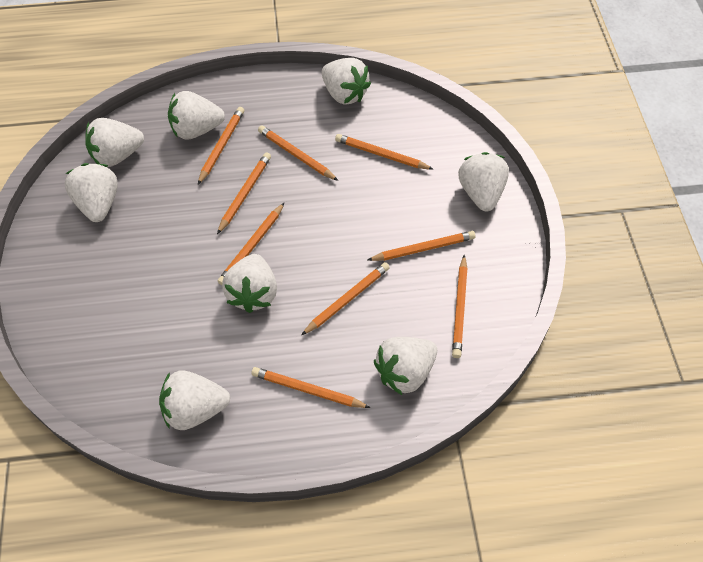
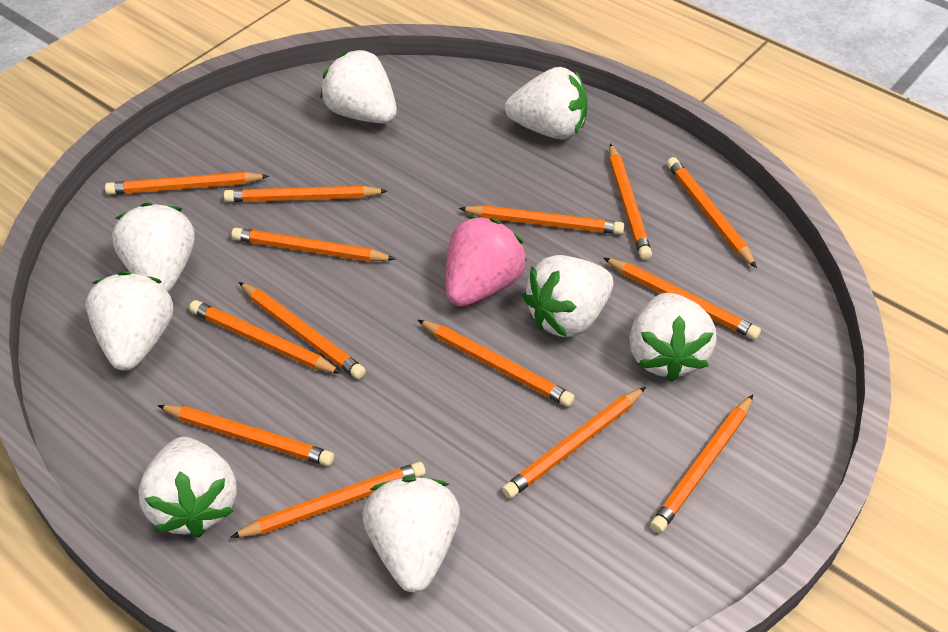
orange pencil: [198,107,244,184] [217,152,271,234] [218,203,284,285] [251,367,371,408] [258,125,338,181] [302,262,390,335] [335,134,433,170] [368,231,476,261] [452,255,467,358] = 9 -> [105,172,269,195] [157,405,334,466] [189,300,342,374] [224,186,387,202] [230,462,426,538] [231,228,396,262] [239,282,366,379] [418,320,574,407] [459,205,624,234] [502,387,646,499] [603,257,761,340] [609,143,652,260] [650,395,753,533] [667,157,757,268] = 14
pink strawberry: none = 0 -> [446,216,527,307] = 1

